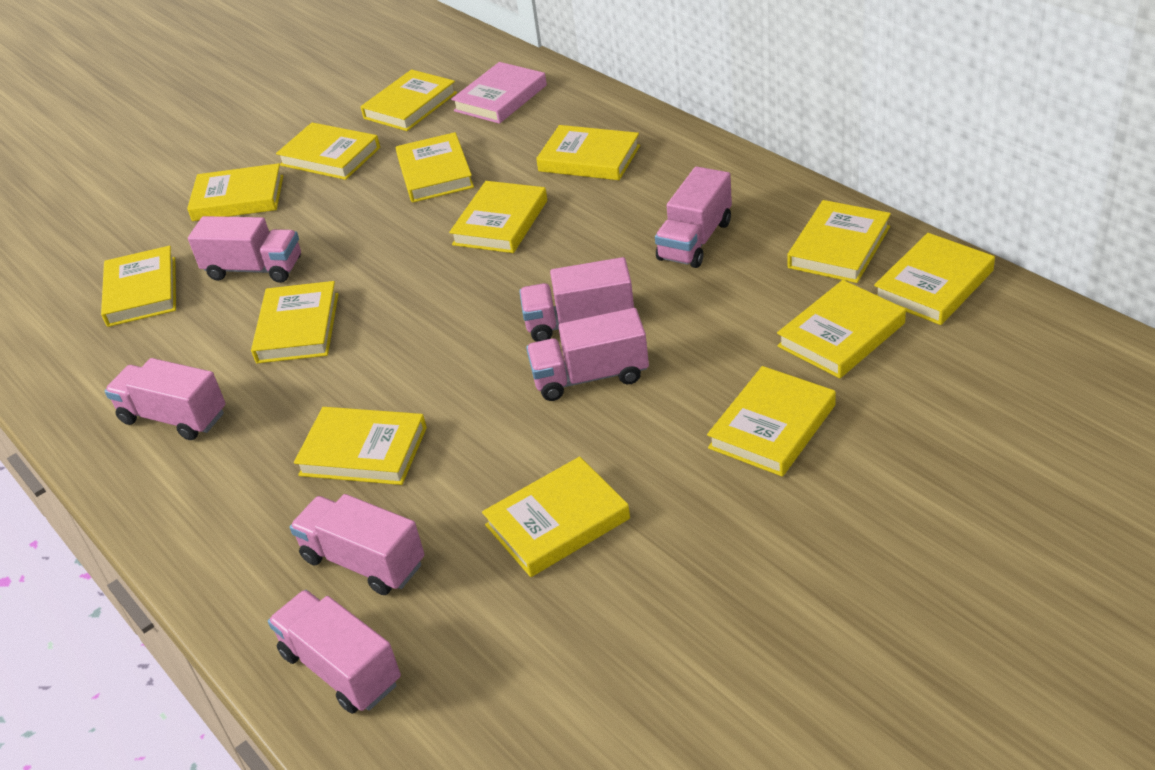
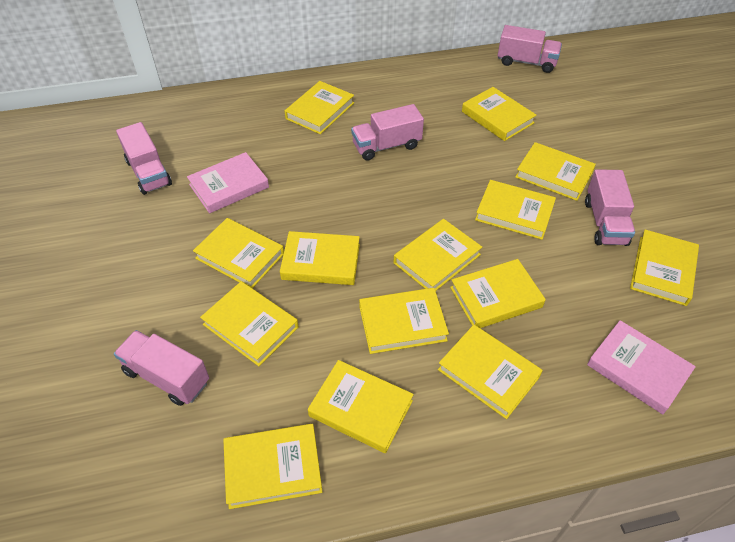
pink book: [451,62,547,124] = 1 -> [187,152,269,213] [587,320,696,414] = 2
pink truck: [105,358,226,440] [188,216,301,283] [268,590,401,714] [290,494,424,595] [519,257,634,342] [526,308,649,401] [655,166,732,268] = 7 -> [114,330,209,406] [116,122,172,195] [351,104,424,161] [498,25,562,73] [585,169,635,246] = 5

